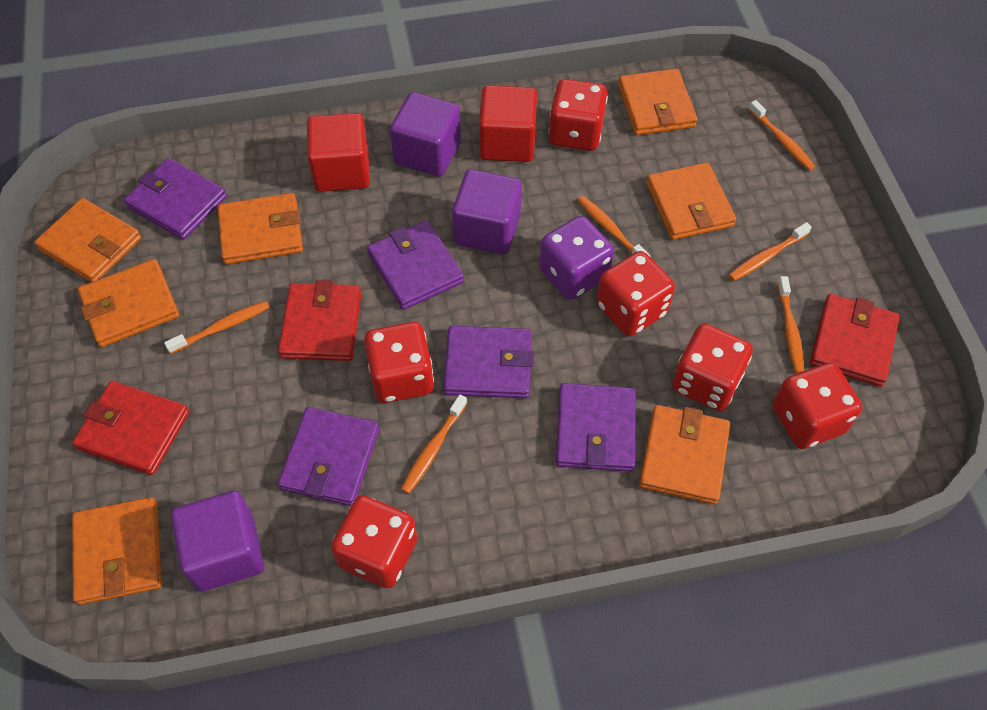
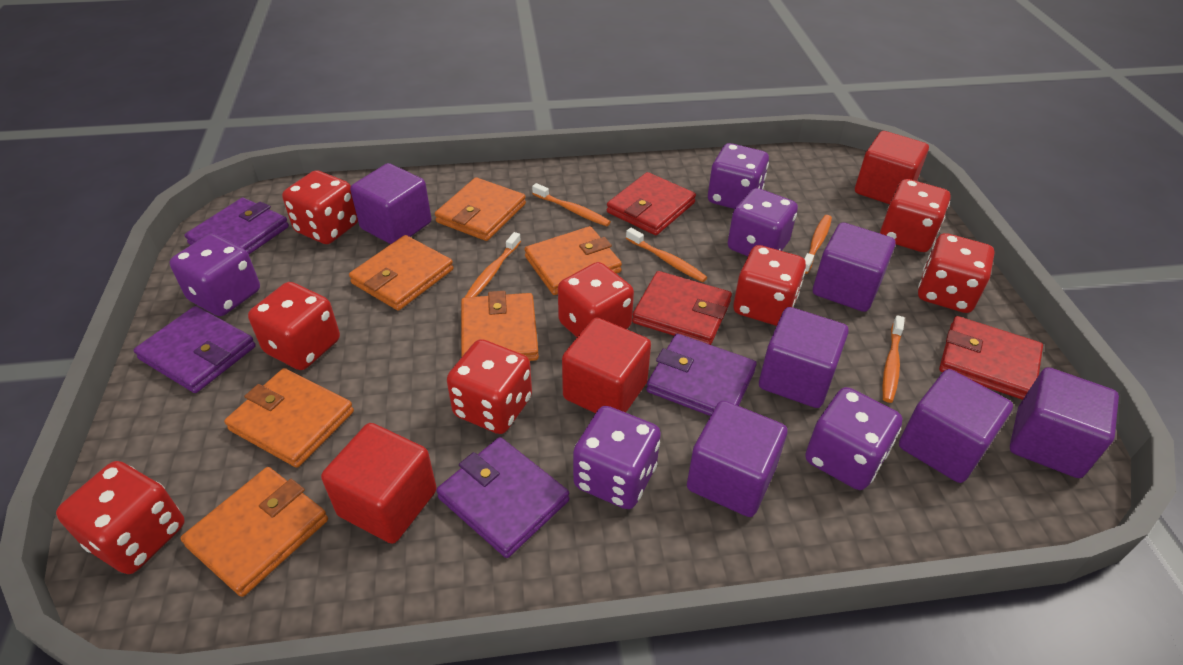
orange toothbrush: [164,301,270,354] [401,394,467,494] [578,196,650,257] [729,222,812,281] [748,100,815,171] [777,276,804,374] = 6 -> [465,232,521,297] [532,183,611,226] [626,228,707,282] [804,215,832,274] [883,315,905,403] = 5
orange wallet: [34,198,142,282] [72,497,162,605] [78,259,179,347] [218,193,303,264] [618,68,697,135] [639,405,730,504] [646,162,736,240] = 7 -> [180,467,328,597] [224,368,354,468] [349,235,454,311] [435,177,526,241] [461,291,539,361] [524,226,622,295] = 6
purple cube: [171,491,264,592] [390,92,461,177] [452,169,522,255] = 3 -> [350,163,431,244] [687,400,788,517] [759,307,849,408] [813,222,896,312] [899,369,1013,483] [1010,367,1119,478] = 6
purple dice: [539,216,614,300] = 1 -> [170,234,260,316] [573,406,661,509] [708,143,769,209] [728,188,798,256] [805,387,902,490] = 5
purple wallet: [124,158,227,240] [278,407,380,506] [367,221,464,310] [443,326,534,398] [556,383,636,472] = 5 -> [134,306,256,393] [185,198,289,254] [436,437,569,558] [646,334,757,416] = 4
red cube: [307,113,370,192] [479,85,537,162] = 2 -> [321,423,437,544] [562,318,651,413] [855,131,929,204] = 3
red dice: [331,495,417,588] [364,322,434,403] [548,79,608,151] [597,251,675,337] [672,324,753,411] [773,363,862,449] = 6 -> [56,461,185,574] [248,282,340,370] [282,170,358,244] [447,339,532,434] [558,262,634,337] [733,245,806,326] [880,179,951,252] [918,233,995,313] = 8

